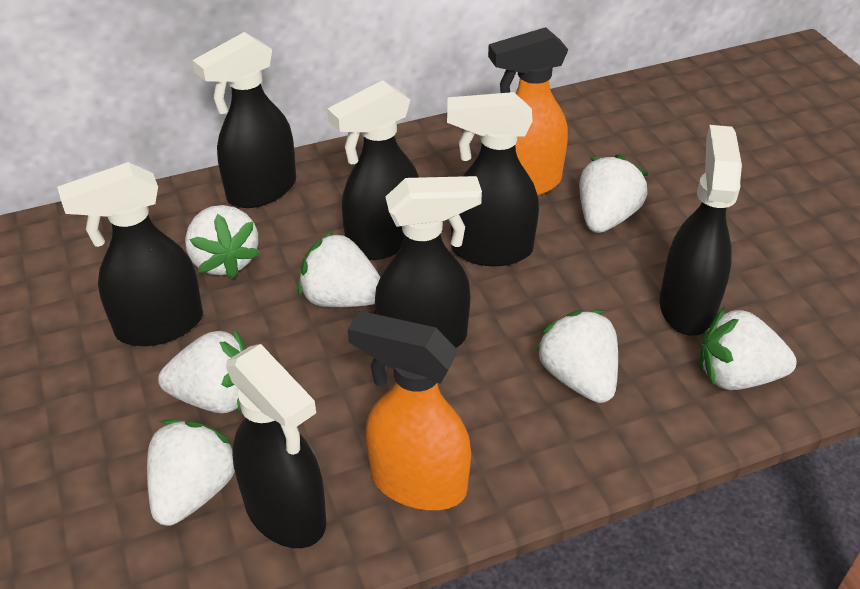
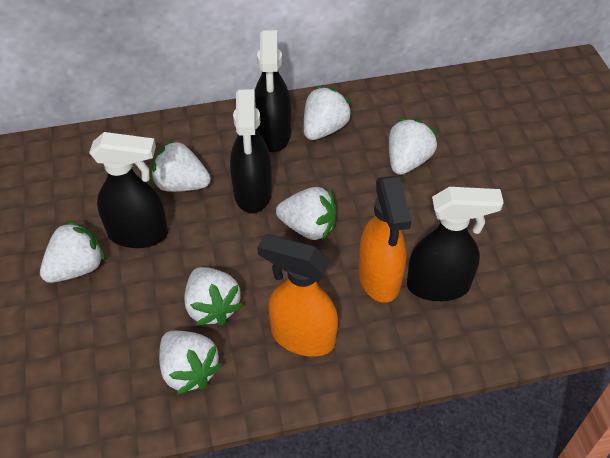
black spray bottle: [57,162,203,346] [192,32,296,208] [226,344,327,548] [327,80,419,260] [375,176,482,348] [447,92,539,266] [660,125,742,336] = 7 -> [89,132,168,248] [230,89,272,213] [255,30,291,152] [407,187,504,301] = 4

